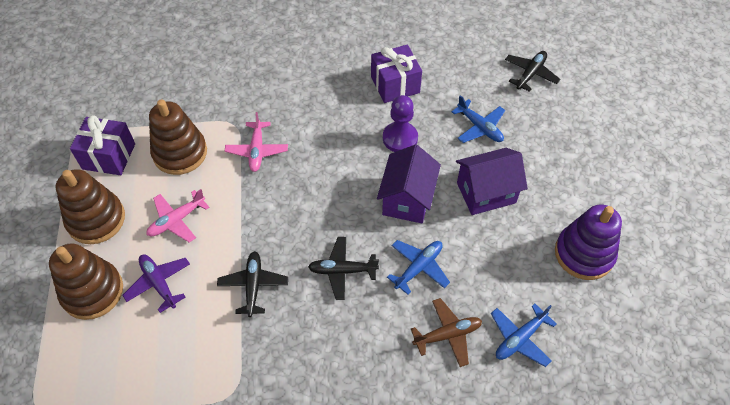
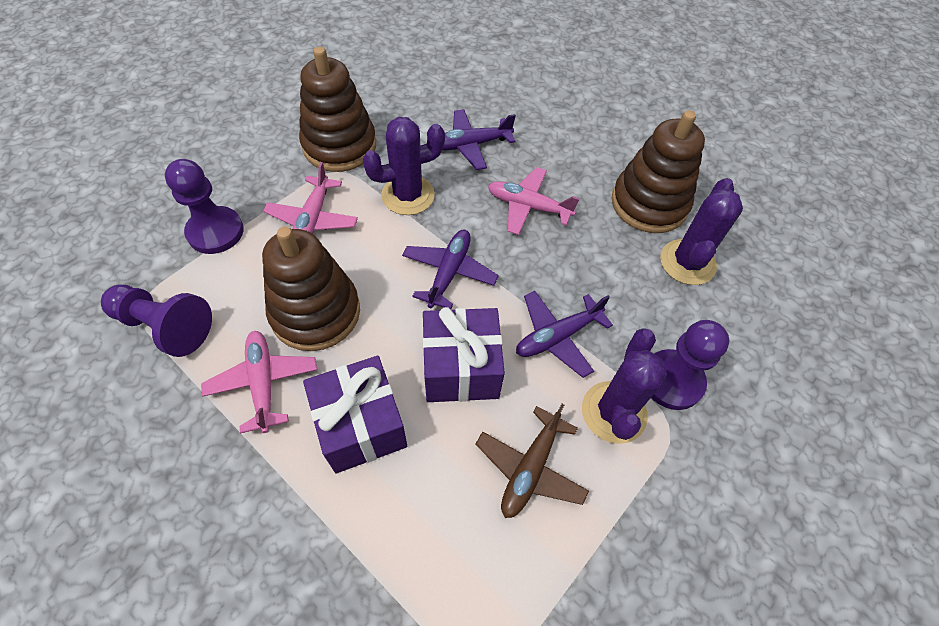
black plane: [217,251,288,317] [308,237,379,300] [505,51,560,92] = 3 -> none = 0
blue plane: [387,240,450,295] [452,95,505,143] [491,304,556,367] = 3 -> none = 0
pink plane: [146,189,210,242] [225,112,288,172] = 2 -> [201,331,317,433] [263,162,358,234] [488,167,580,235] = 3
purple cactus: none = 0 -> [363,117,445,215] [582,328,667,444] [660,178,743,285] = 3
purple house: [377,144,441,223] [456,148,528,215] = 2 -> none = 0
purple pawn: [383,95,418,152] = 1 -> [101,285,212,357] [165,159,244,254] [651,320,729,410] = 3
purple plane: [122,254,190,313] = 1 -> [402,230,499,309] [443,109,516,170] [516,291,613,378] = 3
purple stacking toy: [555,205,622,280] = 1 -> none = 0

